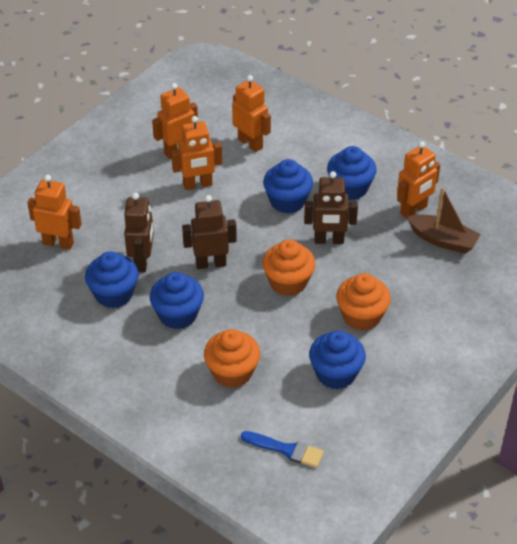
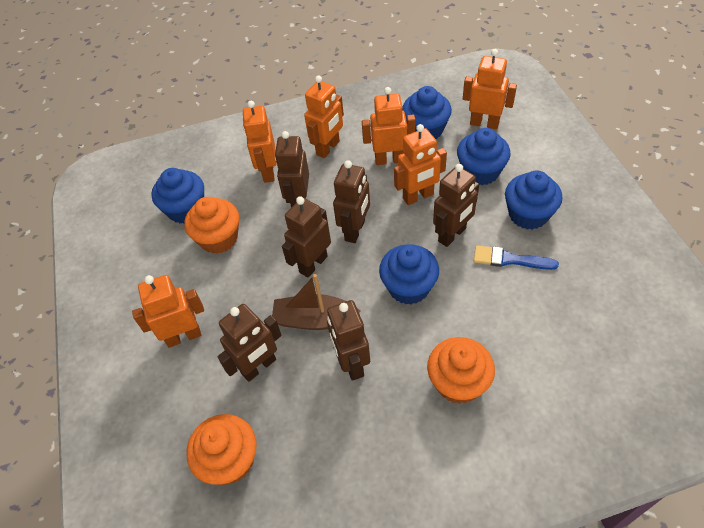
brown robot: [124,193,154,272] [182,195,237,269] [304,171,358,244] = 3 -> [218,304,282,382] [275,131,309,207] [282,196,331,277] [327,300,370,381] [333,160,370,243] [433,164,479,247] = 6
orange robot: [27,175,82,250] [152,83,198,159] [171,116,222,190] [232,75,271,152] [397,141,440,219] = 5 -> [132,275,204,348] [242,101,277,183] [304,75,344,158] [362,87,415,165] [394,124,447,205] [463,49,517,129] = 6

